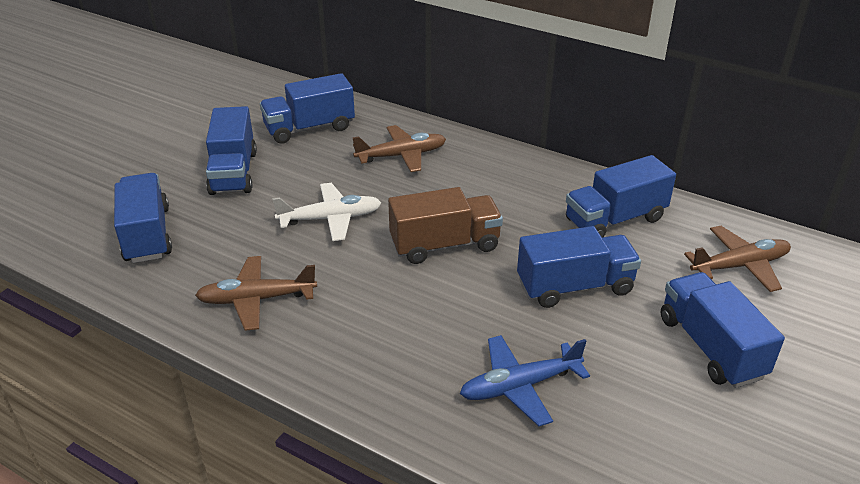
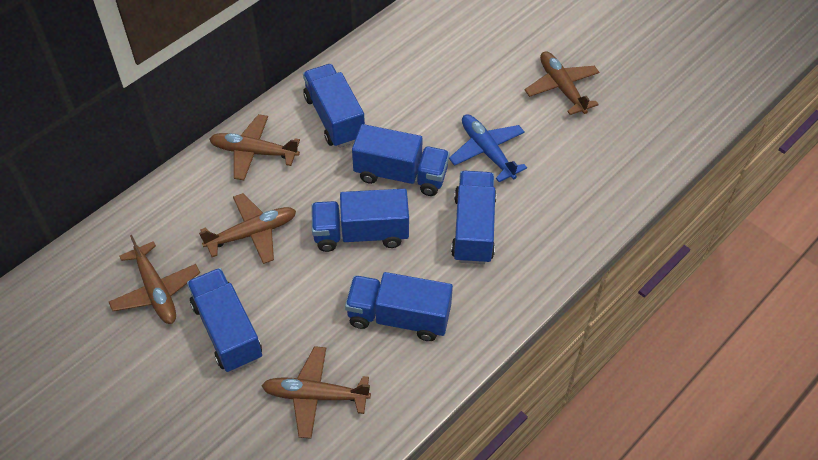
brown plane: [195,256,317,331] [353,125,446,172] [684,226,791,292] = 3 -> [109,235,200,324] [199,193,296,264] [209,114,300,180] [261,346,371,439] [525,51,599,115] = 5
brown truck: [388,187,503,264] = 1 -> none = 0
white plane: [272,183,381,241] = 1 -> none = 0

